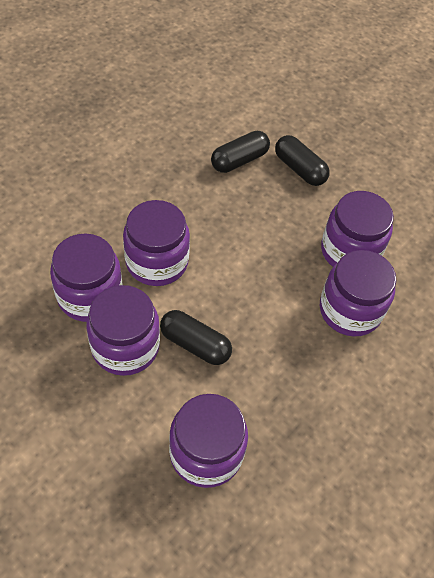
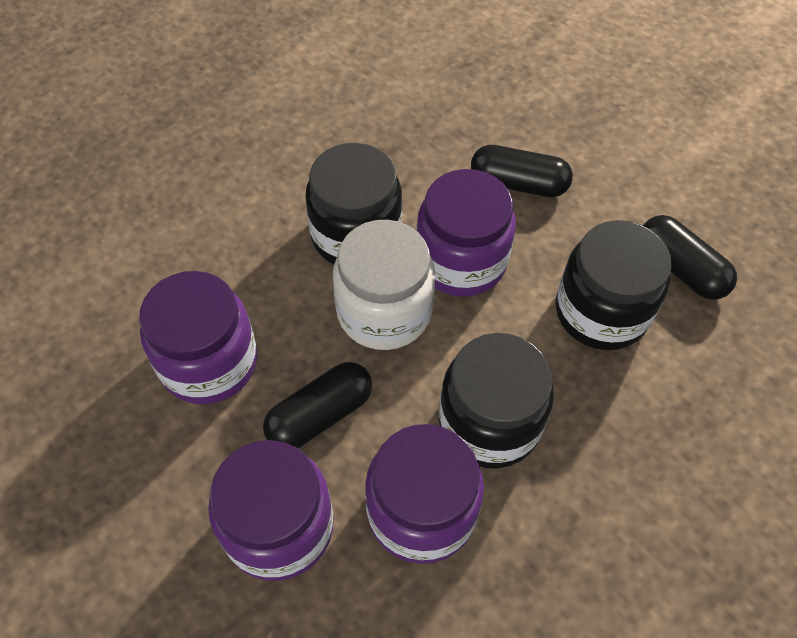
black jar: none = 0 -> [305,143,402,264] [439,333,554,469] [556,220,672,350] = 3
purple jar: [50,234,123,322] [86,285,160,376] [123,200,190,286] [169,394,248,488] [320,250,396,337] [321,191,394,267] = 6 -> [139,271,257,404] [208,440,333,581] [365,424,484,564] [416,169,516,297] = 4
white jar: none = 0 -> [333,220,435,350] = 1

